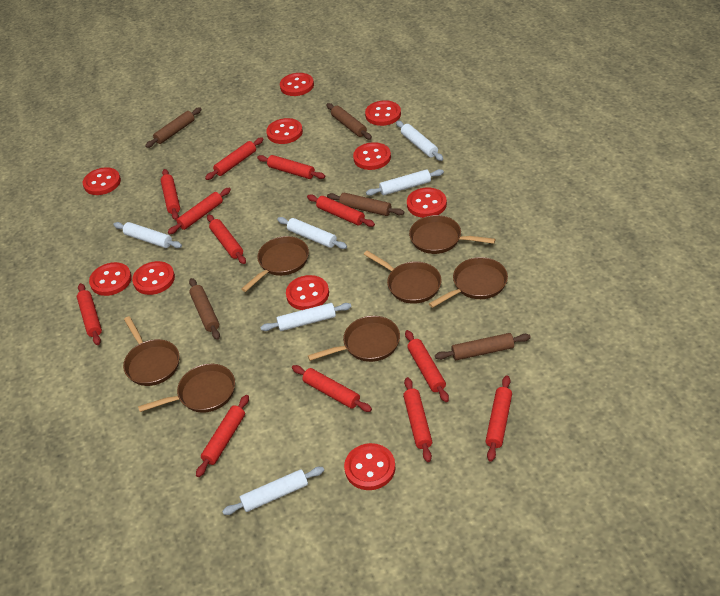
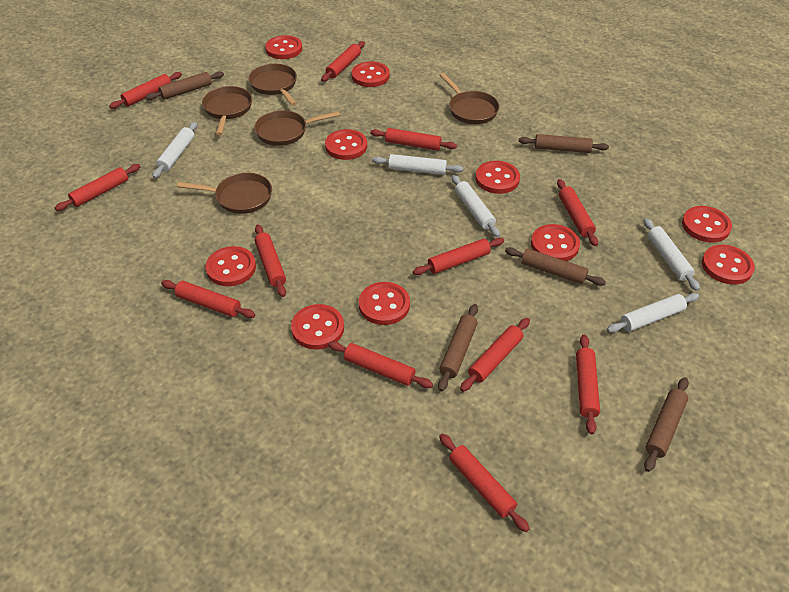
brown pan: [123,316,180,386] [138,364,235,413] [241,236,309,292] [308,316,400,362] [364,250,442,304] [409,215,495,254] [429,257,508,308] = 7 -> [177,173,272,214] [202,86,252,135] [248,64,297,106] [254,110,340,146] [440,73,499,124] = 5
white rolling pin: [113,222,182,248] [222,467,324,515] [260,303,351,331] [277,217,347,249] [366,169,444,196] [396,121,443,161] = 6 -> [153,122,197,178] [372,154,463,175] [452,175,500,237] [607,293,699,333] [644,218,700,291] = 5

